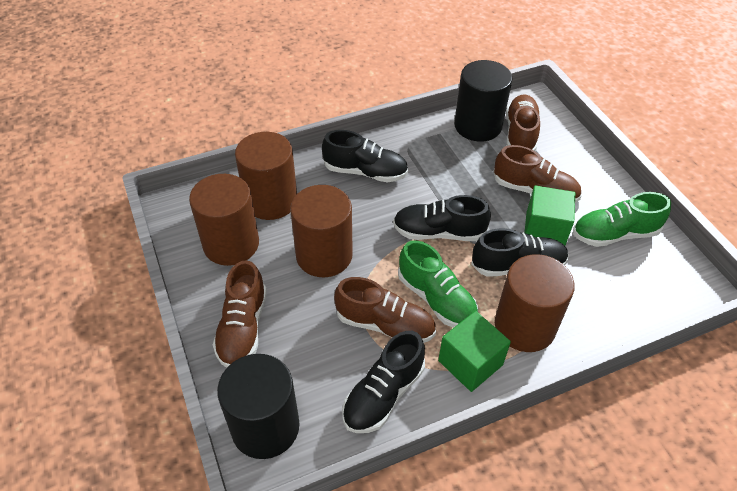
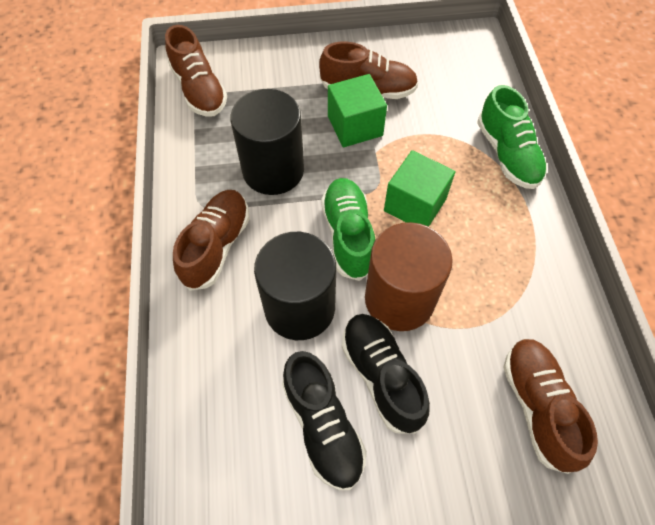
black shoe: [322,130,408,182] [342,331,425,433] [393,195,491,241] [471,228,569,277] = 4 -> [282,351,367,490] [342,314,430,434] = 2
brown cylinder: [189,174,259,266] [235,132,297,220] [290,185,353,277] [495,254,575,352] = 4 -> [365,222,453,331] = 1

